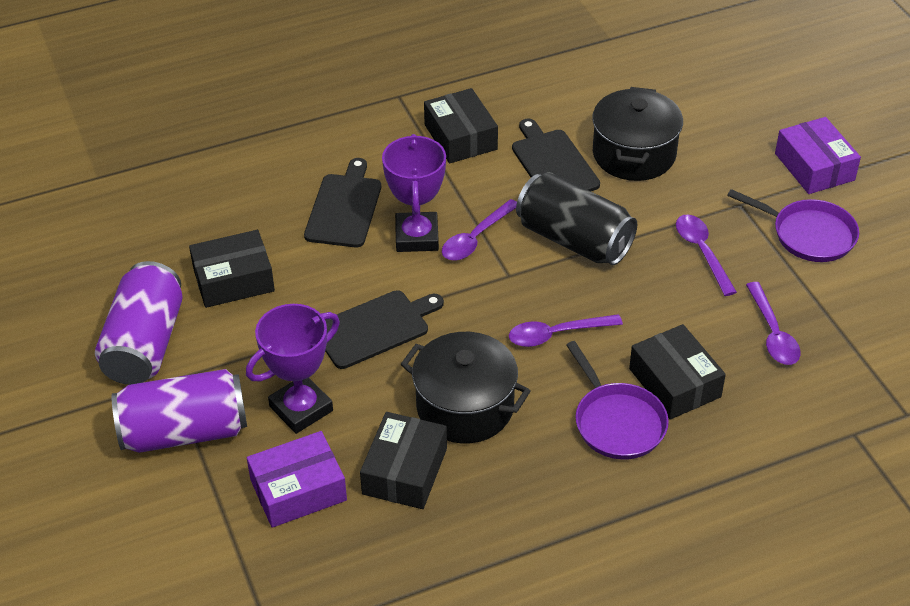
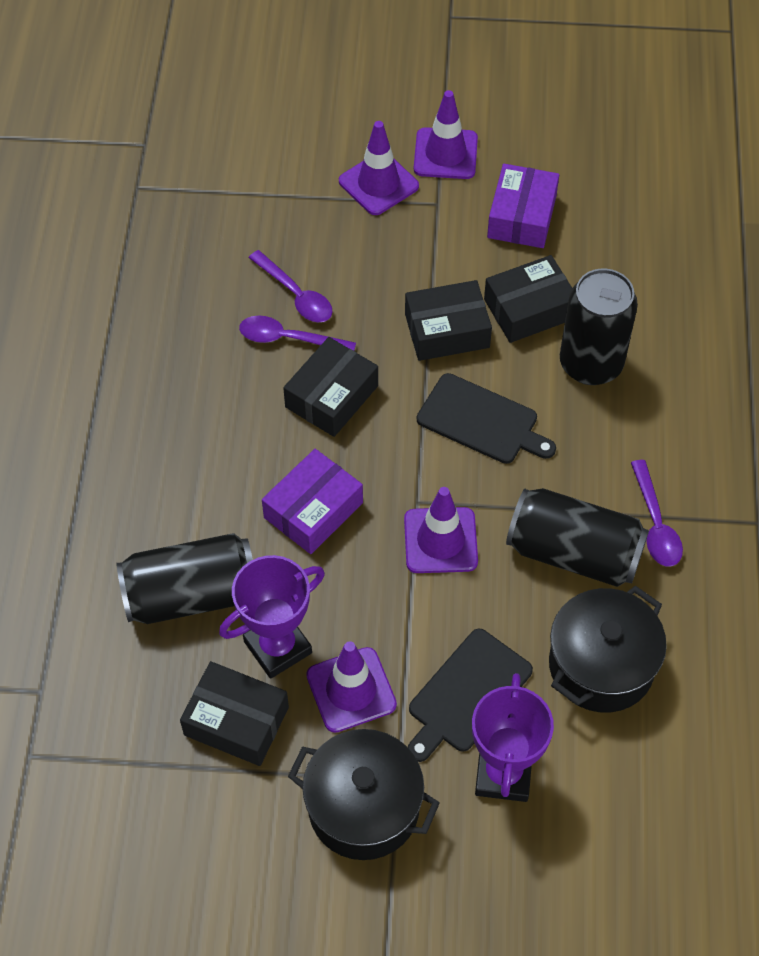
black can: [516,172,637,265] = 1 -> [116,533,253,624] [506,488,649,587] [560,269,638,385] = 3
black cutting board: [304,158,381,247] [325,290,444,369] [512,119,600,191] = 3 -> [408,628,533,762] [417,373,556,464] = 2
purple can: [95,261,183,385] [112,369,247,453] = 2 -> none = 0
purple pan: [566,341,669,460] [727,189,859,262] = 2 -> none = 0
purple spoon: [442,199,517,260] [509,314,623,347] [676,215,737,296] [746,282,801,365] = 4 -> [239,315,356,351] [249,250,332,322] [631,460,683,567] = 3
purple traffic cone: none = 0 -> [306,641,397,733] [339,121,419,215] [404,487,478,573] [414,90,478,179] = 4

